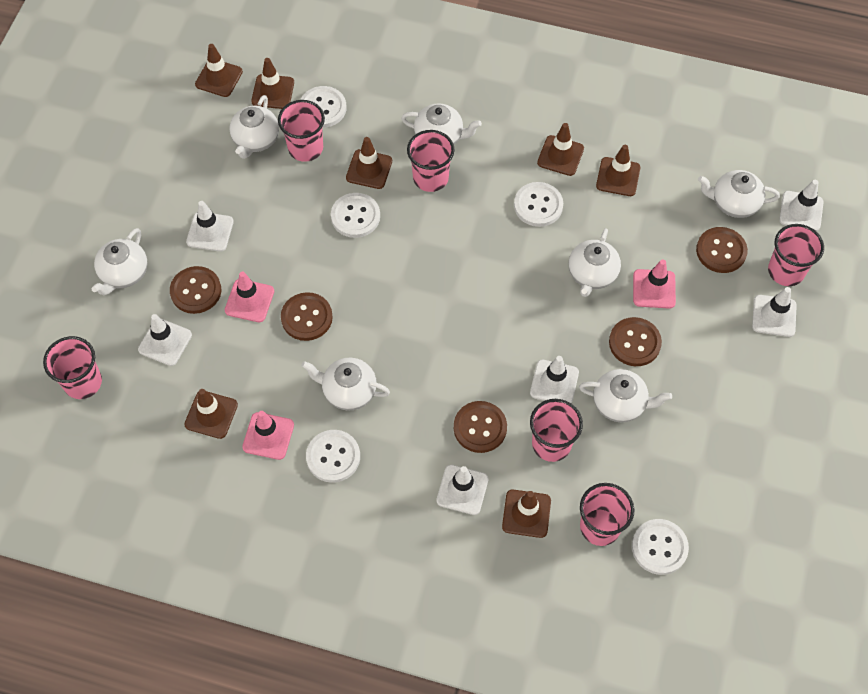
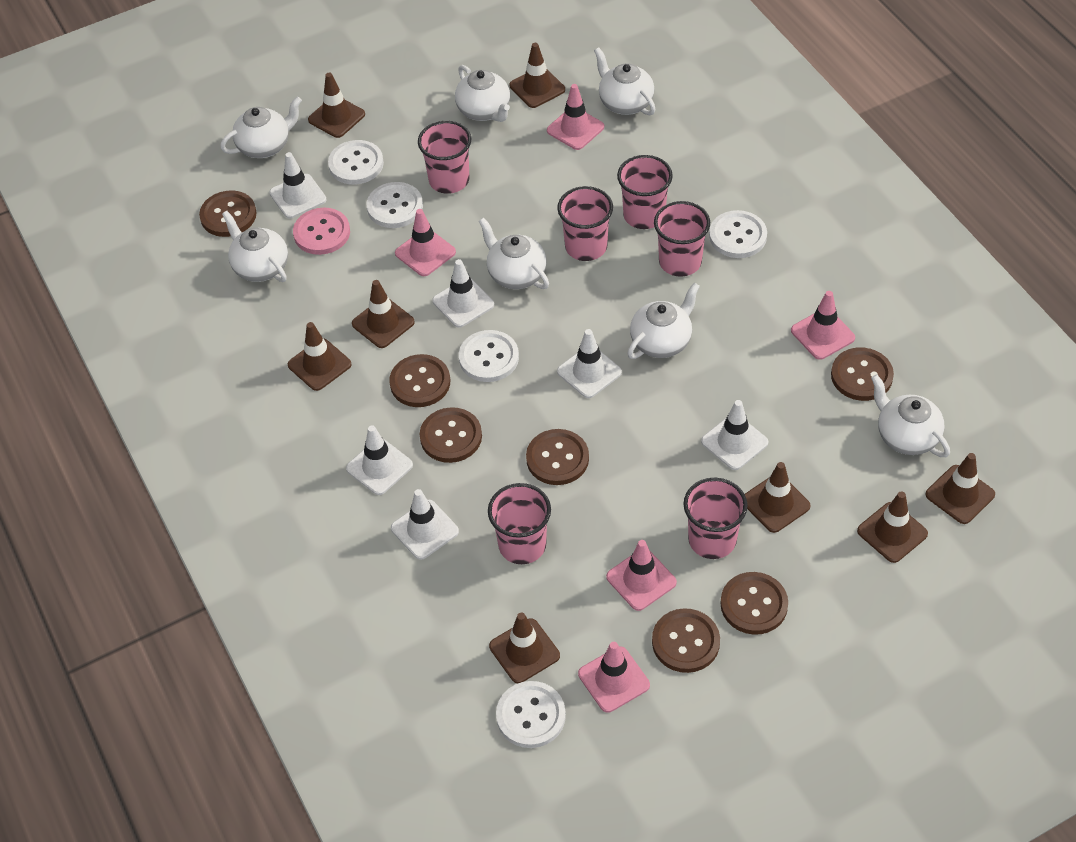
brown button: [170,266,221,314] [281,292,333,341] [454,401,507,453] [609,317,662,366] [696,227,748,273] = 5 -> [199,190,257,237] [389,354,450,407] [420,407,482,463] [526,429,589,485] [652,608,720,673] [720,572,788,635] [831,347,894,401] = 7
brown traffic cone: [184,389,238,439] [195,44,243,97] [251,58,294,109] [346,137,392,189] [502,490,551,538] [537,123,584,176] [596,145,640,196] = 7 -> [288,322,351,391] [308,73,365,138] [352,280,415,348] [489,613,560,683] [509,43,565,108] [745,462,811,533] [857,491,928,563] [926,453,995,524] = 8
pink button: none = 0 -> [293,208,350,255] = 1
pink traffic cone: [225,272,274,322] [242,411,294,460] [633,259,676,309] = 3 -> [395,209,456,276] [547,84,604,150] [578,642,650,713] [606,540,677,611] [791,291,855,360] = 5

